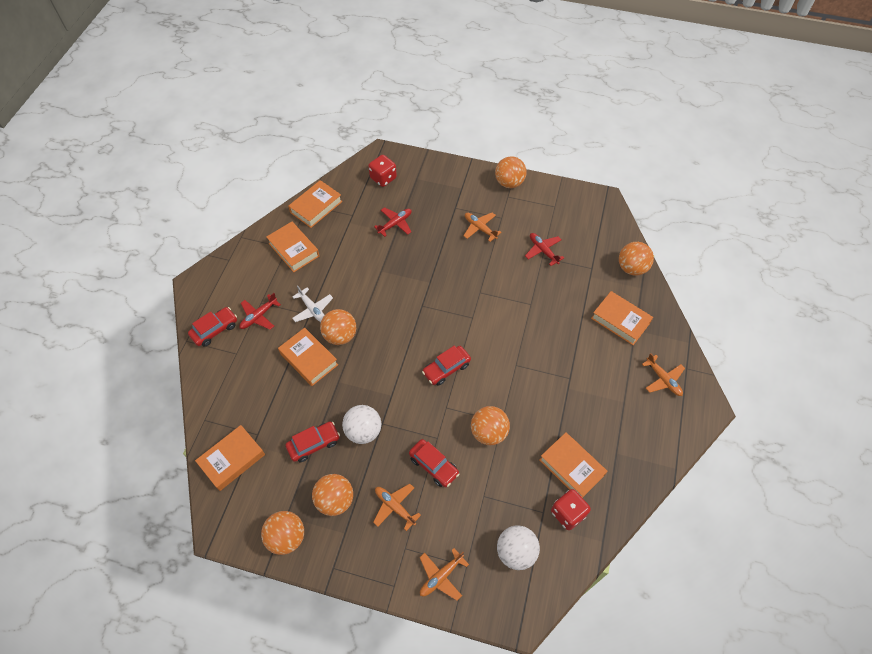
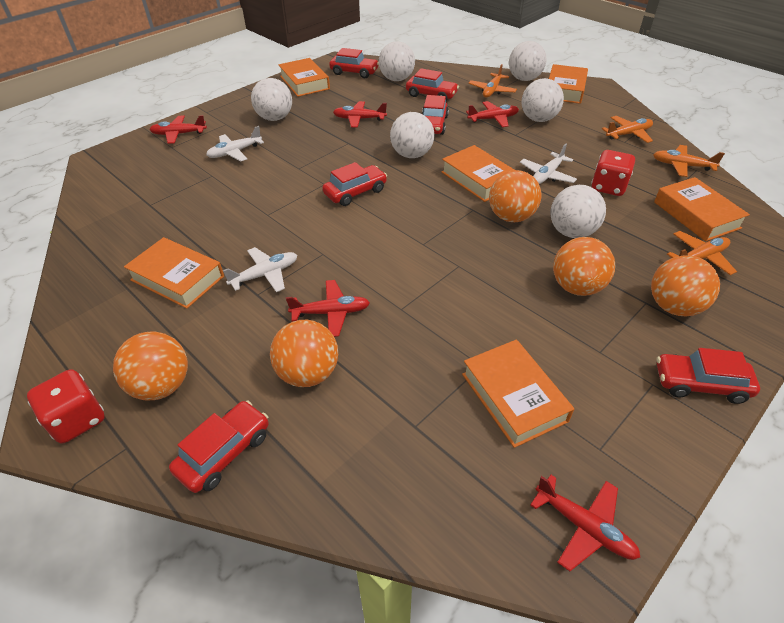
orange ball: [261,511,304,555] [312,474,353,516] [320,309,356,345] [471,406,510,445] [495,156,527,188] [619,242,654,276] = 6 -> [113,331,188,400] [270,320,338,387] [489,170,542,222] [553,237,615,296] [651,255,720,316] = 5
red car: [188,307,237,346] [285,421,340,462] [409,439,460,487] [422,346,471,386] = 4 -> [169,400,269,493] [322,162,387,206] [329,48,379,78] [406,68,459,101] [422,95,449,135] [657,348,760,404] = 6
red plane: [239,293,281,330] [374,207,412,237] [525,233,564,266] = 3 -> [149,115,207,144] [286,280,370,337] [333,101,387,128] [466,101,519,127] [530,475,641,572] = 5
white ball: [342,405,381,444] [497,525,540,570] = 2 -> [251,78,292,121] [379,41,415,81] [390,112,435,158] [509,41,546,81] [522,78,564,122] [550,185,606,238] = 6
white plane: [292,285,333,322] = 1 -> [206,126,264,161] [223,247,297,292] [520,144,577,184] = 3

